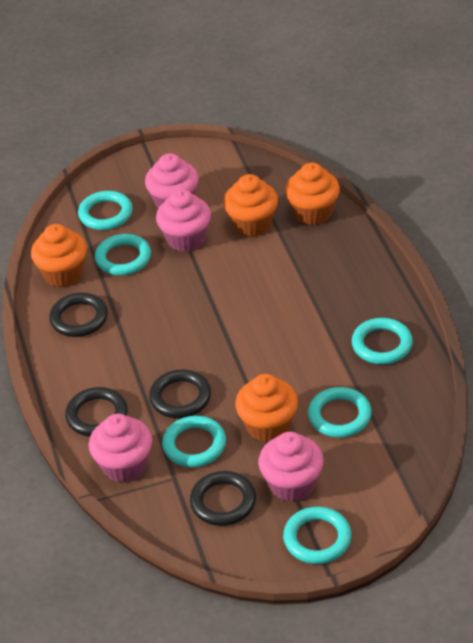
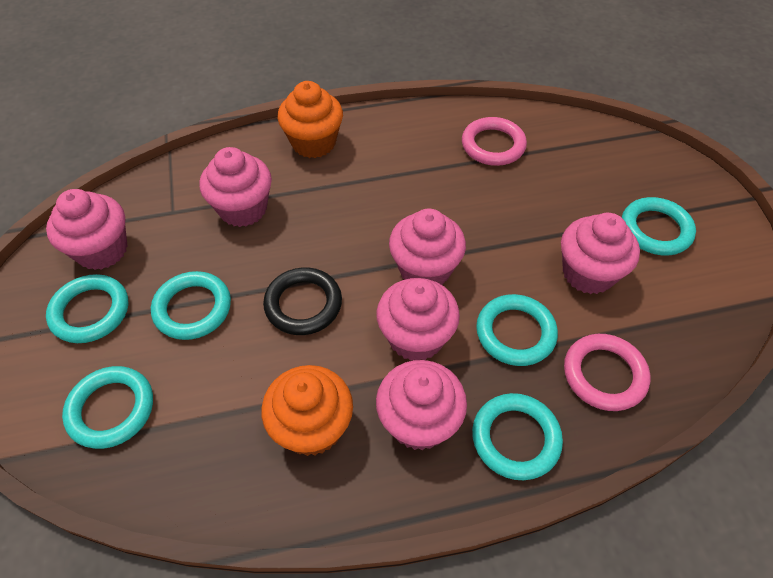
black ring: [49,293,108,337] [65,387,127,437] [149,369,211,418] [190,471,256,526] = 4 -> [263,267,342,335] = 1
orange cupcake: [31,224,87,287] [223,174,278,237] [235,374,298,443] [285,163,340,225] = 4 -> [261,365,353,456] [278,81,343,158] = 2
pink cupcake: [89,414,152,483] [145,153,198,208] [156,189,211,252] [258,432,324,502] = 4 -> [46,189,127,270] [199,147,272,227] [376,278,460,361] [376,360,467,450] [389,209,466,285] [561,213,640,294] = 6
pink ring: none = 0 -> [462,117,527,166] [564,334,650,411] = 2

